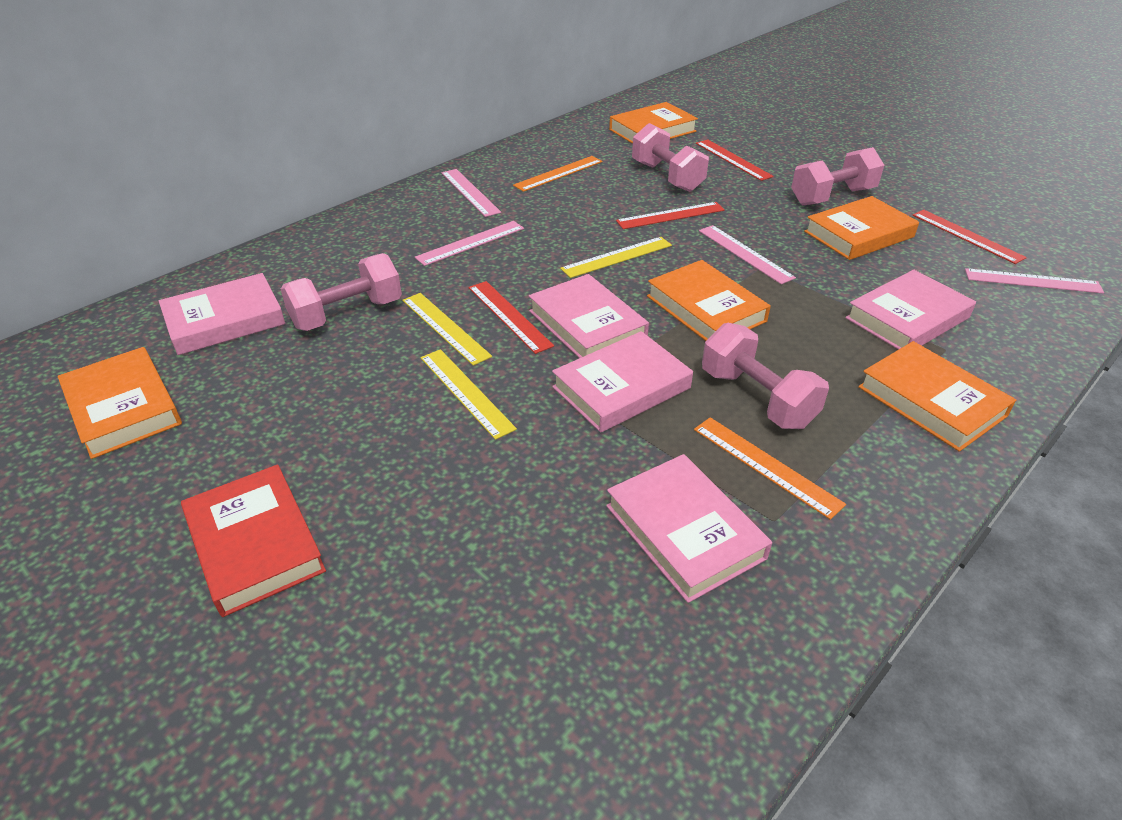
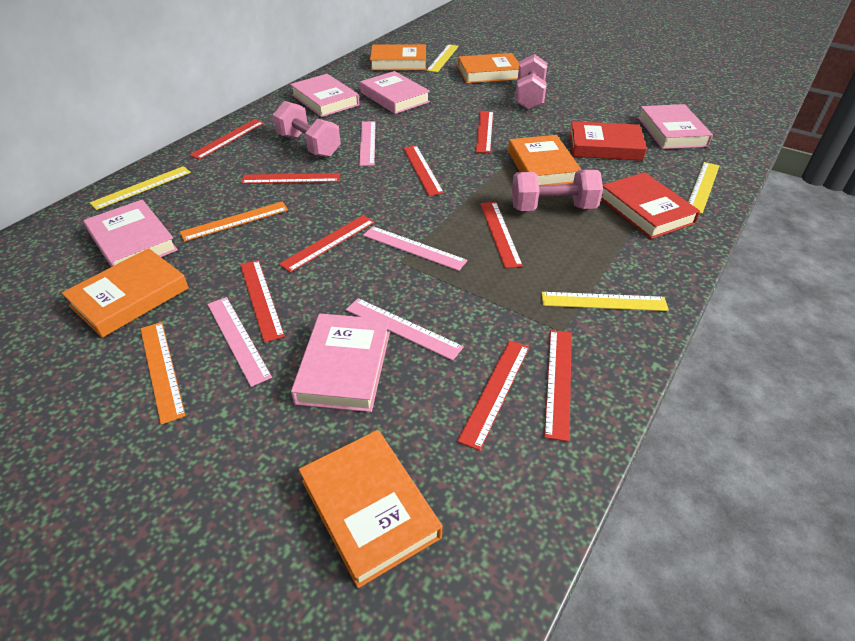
pink dumbbell: [281,253,402,331] [632,123,709,192] [702,323,829,429] [791,147,884,206] = 4 -> [273,101,341,157] [512,170,603,211] [515,54,547,110] = 3
red book: [181,464,326,617] = 1 -> [569,121,647,161] [601,172,700,239] = 2
red ruler: [469,281,554,354] [616,202,725,229] [696,139,774,181] [912,210,1027,264] = 4 -> [189,119,264,160] [240,260,285,343] [241,173,340,184] [279,215,375,273] [403,145,444,196] [457,340,529,451] [476,111,493,153] [480,202,523,268] [544,330,572,442] = 9
yellow ruler: [402,293,492,366] [421,349,517,440] [560,237,672,278] = 3 -> [90,166,191,210] [427,44,459,73] [541,292,669,311] [688,162,719,214] = 4

